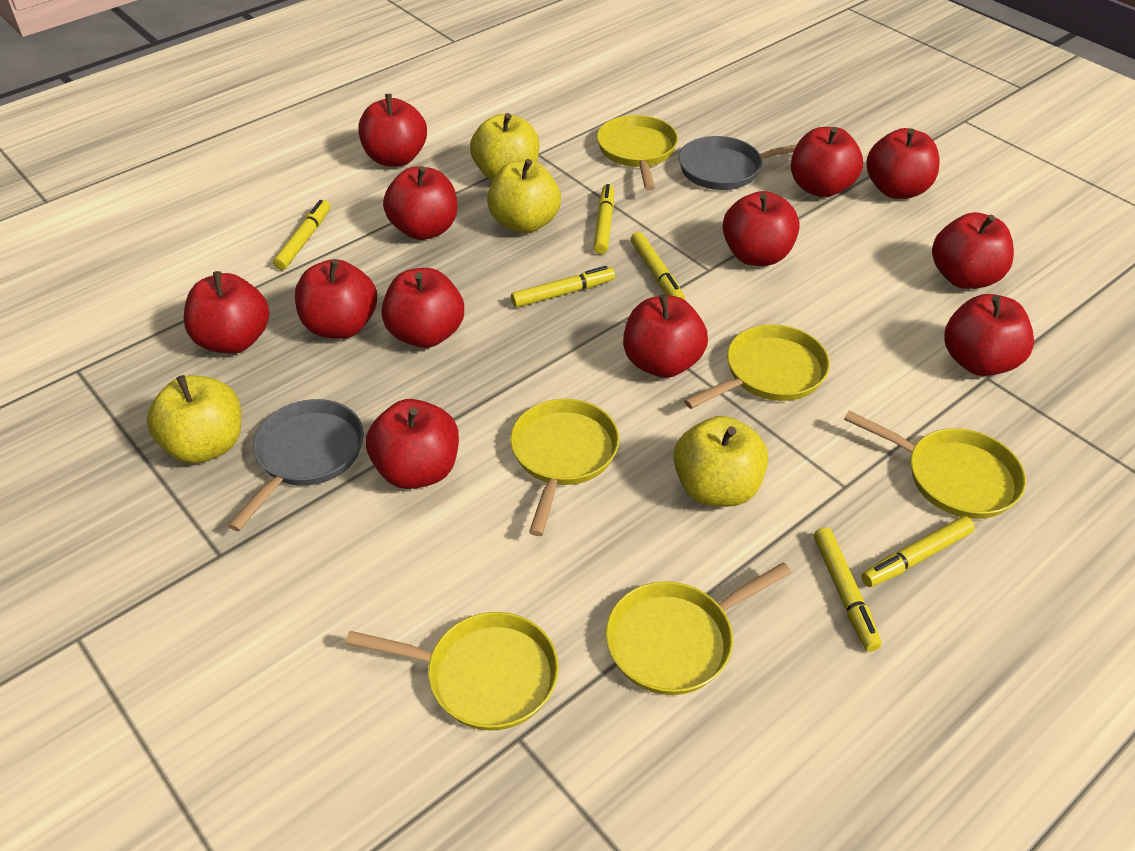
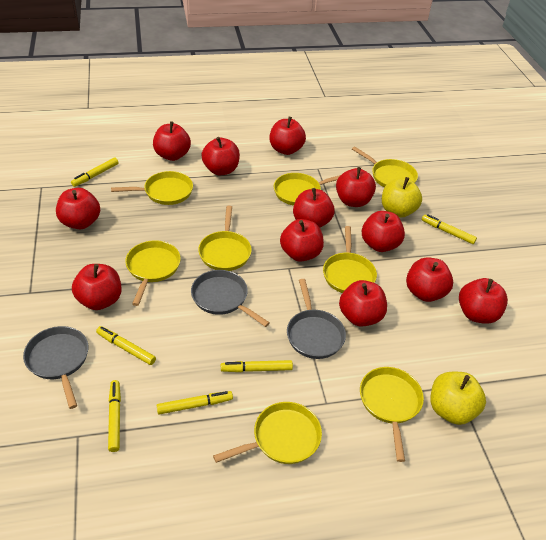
grey pan: [228,399,364,531] [679,136,797,190] = 2 -> [23,326,88,409] [191,270,270,327] [287,279,346,359] = 3
yellow apple: [147,375,241,463] [470,113,540,181] [487,159,561,233] [673,416,768,507] = 4 -> [382,177,422,218] [431,372,486,425] = 2
yellow pan: [345,612,559,730] [510,399,620,536] [597,115,678,191] [606,562,792,695] [684,324,830,409] [844,411,1026,519] = 6 -> [111,171,193,205] [125,240,181,306] [198,206,252,271] [213,402,322,464] [274,173,341,206] [323,226,377,293] [352,146,418,188] [360,367,424,462] = 8

